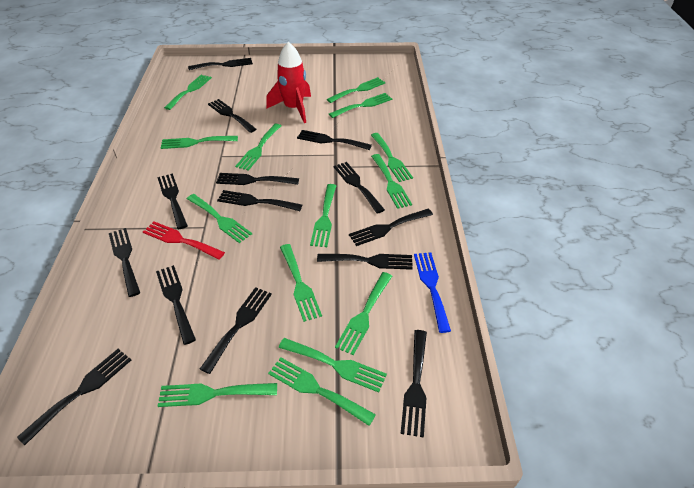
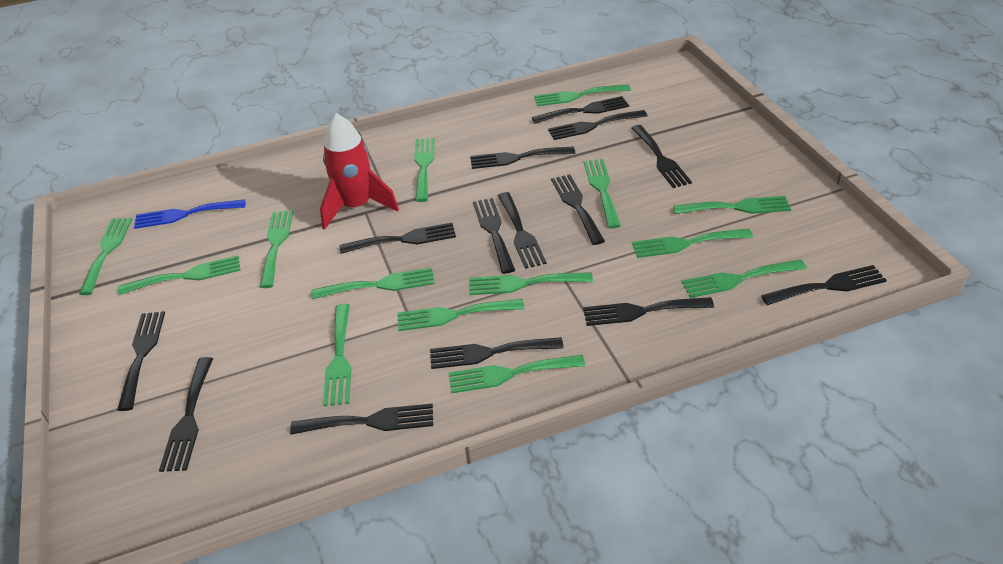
red fork: [143,221,225,260] = 1 -> none = 0

